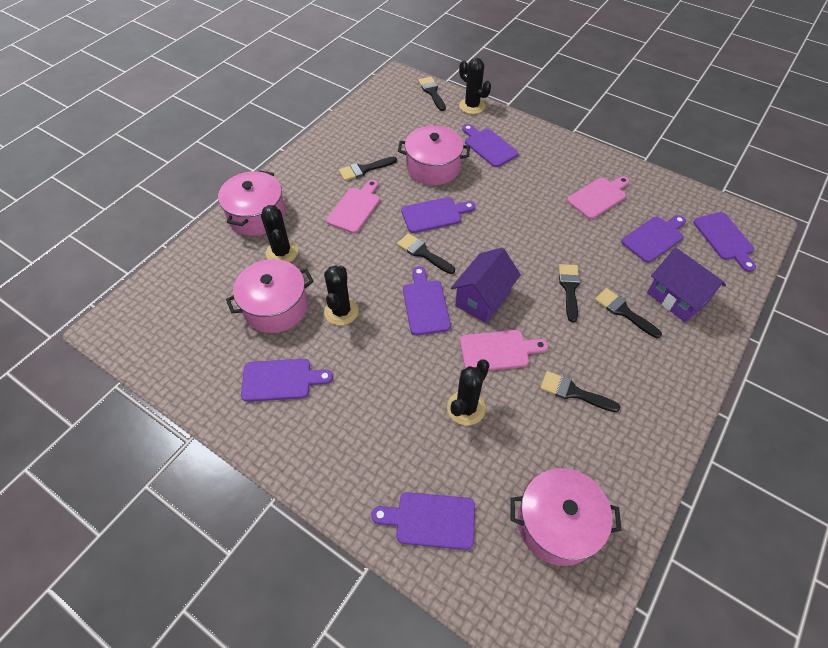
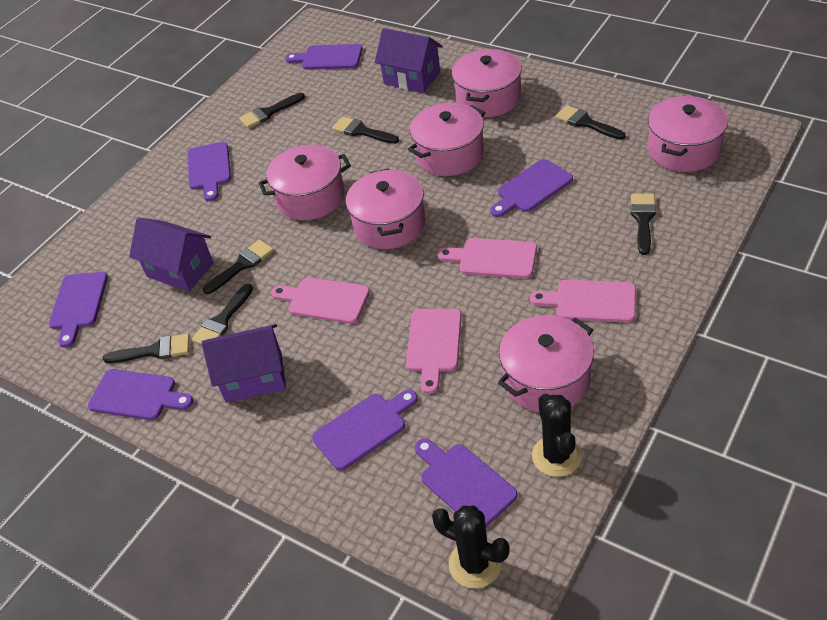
black brush: [339,157,397,181] [397,233,455,274] [418,77,446,111] [540,371,620,412] [559,264,580,322] [595,288,662,338] = 6 -> [103,333,190,363] [191,284,253,345] [203,239,274,294] [239,93,305,128] [332,116,399,144] [555,105,625,140] [631,194,656,255] = 7
black cactus: [261,205,298,262] [324,266,359,325] [447,360,490,426] [459,58,491,114] = 4 -> [432,506,509,588] [532,394,582,477] = 2
pink cutting board: [326,180,380,233] [460,330,548,371] [567,176,630,219] = 3 -> [271,277,370,324] [406,309,462,394] [437,238,537,279] [530,280,636,323] = 4
pink pot: [218,170,285,236] [226,259,314,333] [398,126,470,185] [510,468,622,566] = 4 -> [259,145,351,220] [346,169,426,249] [408,103,485,176] [452,49,522,117] [498,315,594,412] [648,96,728,172] = 6
purple house: [451,248,521,323] [647,248,726,322] = 2 -> [129,217,214,292] [202,324,286,403] [375,28,443,93] = 3

